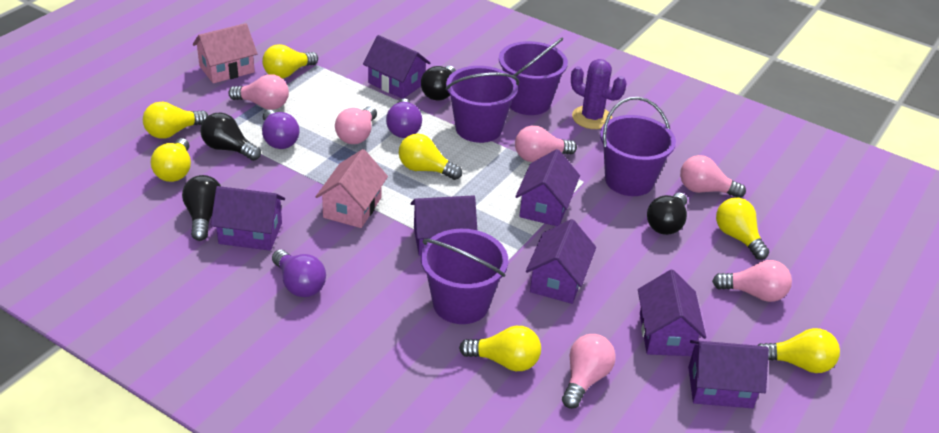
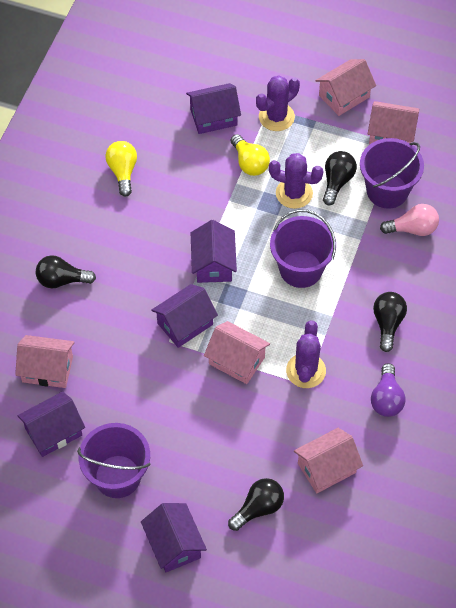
pink house: [193,23,258,83] [316,149,388,228] = 2 -> [15,335,75,388] [204,321,270,384] [294,428,363,493] [315,59,376,116] [368,101,419,144] = 5
pink light bulb: [228,74,289,110] [335,106,377,144] [515,125,577,162] [562,334,616,409] [680,155,746,198] [712,260,792,302] = 6 -> [380,204,439,236] = 1
purple bucket: [421,229,508,324] [445,66,519,143] [499,38,568,115] [600,97,676,196] = 4 -> [77,423,150,498] [270,209,336,288] [360,138,424,209] = 3
purple cactus: [571,59,626,129] = 1 -> [256,75,300,131] [269,153,324,209] [286,320,326,388] = 3
purple house: [211,186,285,251] [363,35,430,99] [411,195,477,256] [515,149,580,226] [526,219,596,304] [638,270,706,356] [688,340,769,408] = 7 -> [17,391,85,457] [141,503,207,572] [151,284,218,348] [186,83,241,134] [191,220,237,283] = 5
purple light bulb: [262,110,299,149] [272,249,326,297] [386,99,422,138] = 3 -> [371,363,405,417] = 1
yellow light bulb: [143,102,208,139] [151,138,191,182] [262,44,318,78] [399,134,462,180] [459,326,541,371] [716,198,769,260] [757,328,840,373] = 7 -> [105,141,137,197] [231,134,270,176] = 2

